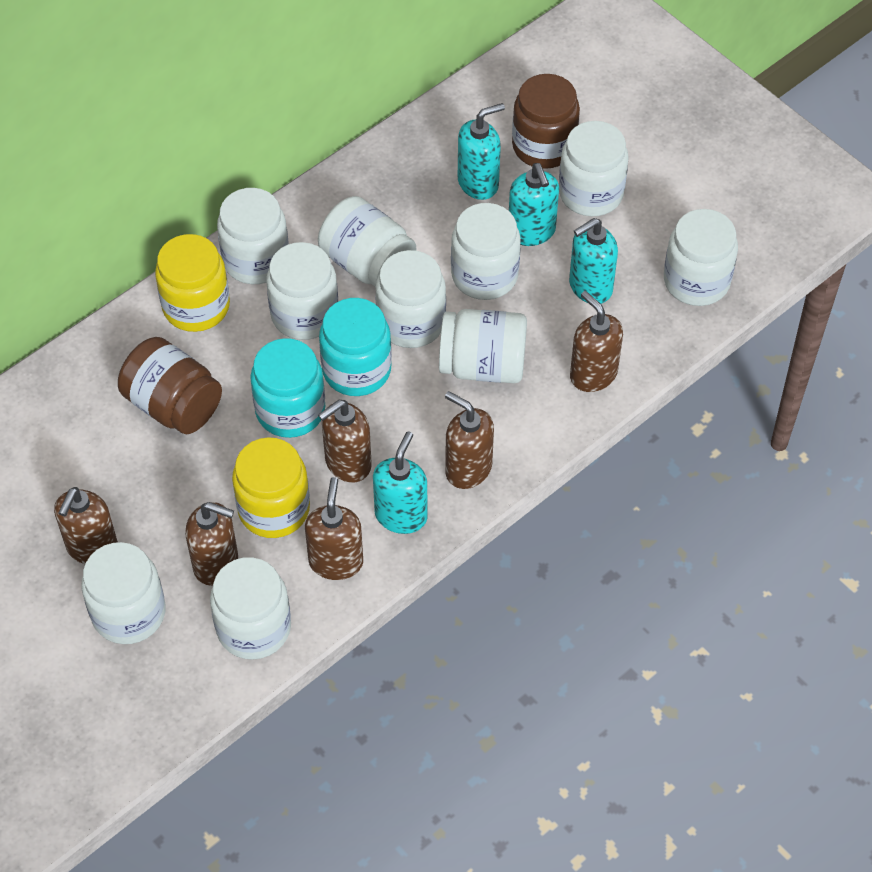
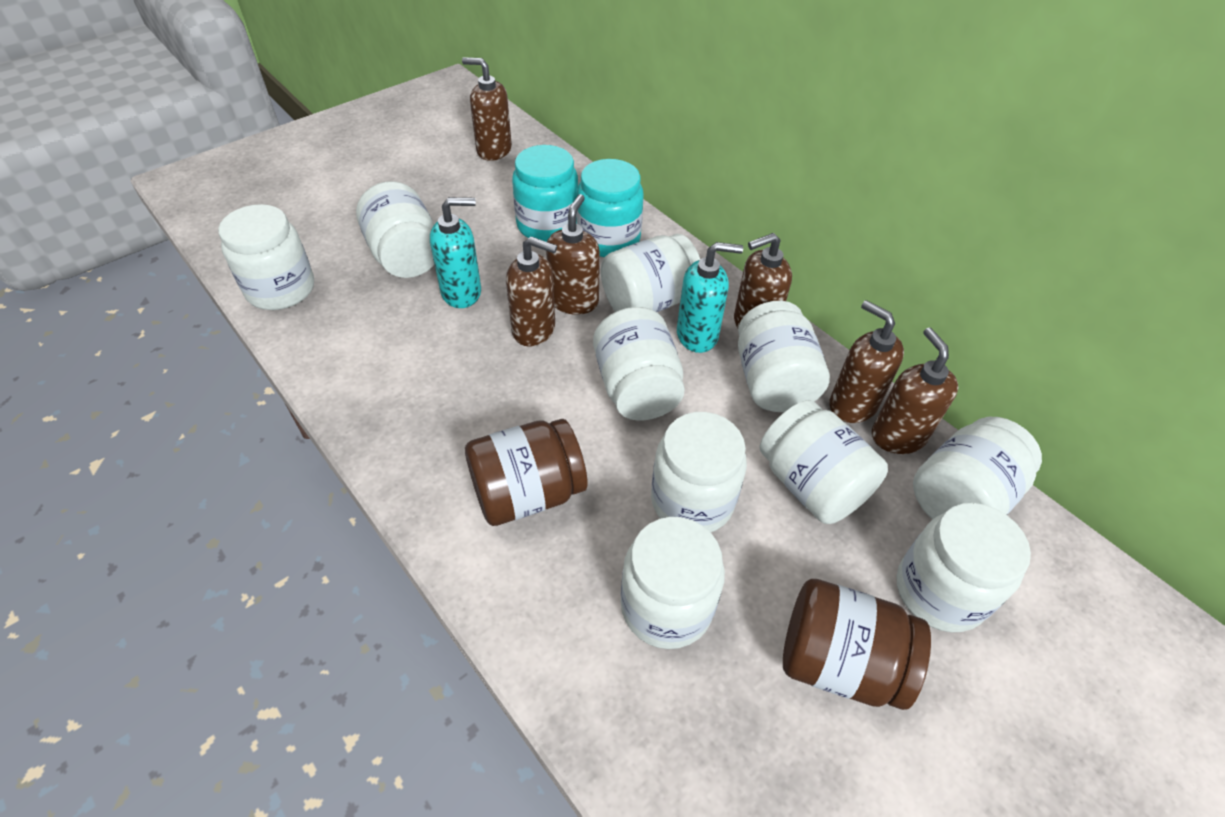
turquoise soap dispenser: [373,431,428,534] [458,103,505,200] [509,163,559,246] [569,218,618,304] = 4 -> [430,197,481,308] [677,242,743,353] = 2
yellow jar: [155,234,230,332] [232,437,310,538] = 2 -> none = 0

